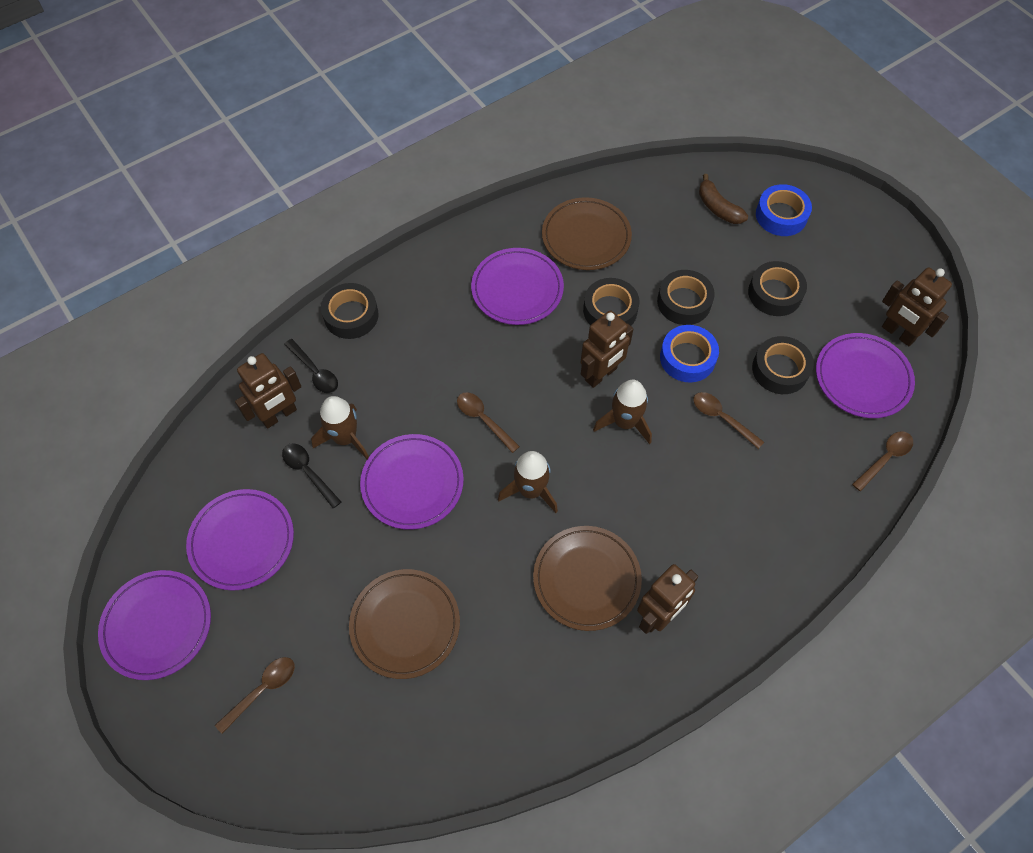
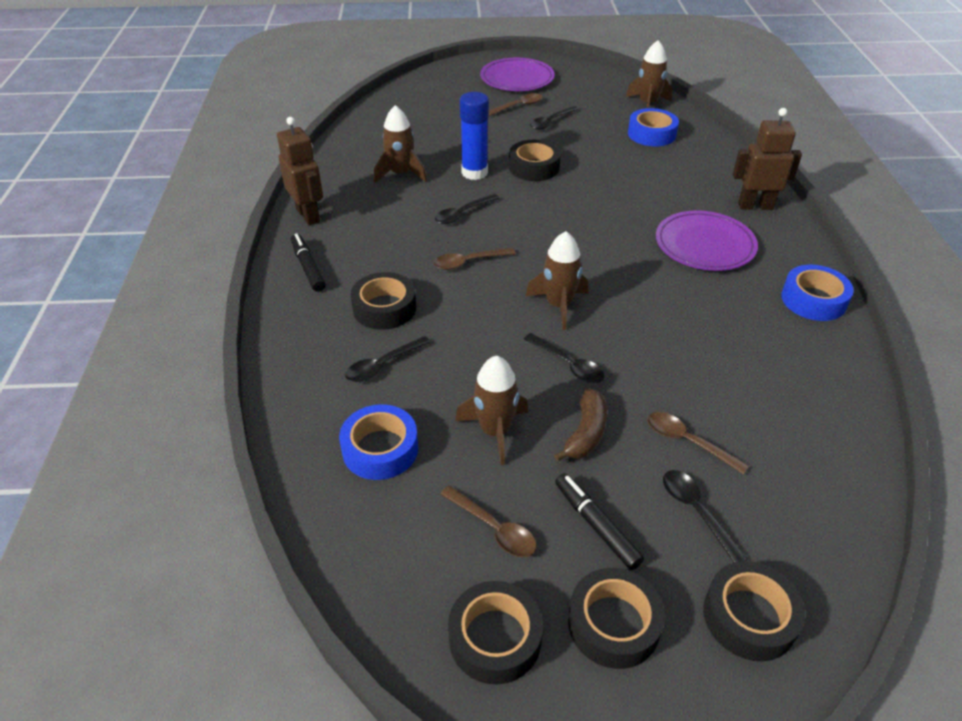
black marker: none = 0 -> [291,233,326,292] [555,473,644,570] = 2
black spoon: [282,443,341,508] [284,339,338,393] = 2 -> [345,336,431,382] [435,194,500,224] [524,333,604,383] [530,106,578,130] [663,470,748,563] = 5
blue glue stick: none = 0 -> [460,92,489,180] = 1
blue tape: [660,325,719,383] [756,184,812,236] = 2 -> [339,404,418,480] [628,108,679,146] [781,265,854,321] = 3
brown plate: [349,569,460,679] [533,526,642,631] [542,197,632,270] = 3 -> none = 0
brown robot: [235,353,301,429] [581,310,633,388] [637,564,698,634] [882,267,952,346] = 4 -> [277,117,323,226] [733,108,802,210] = 2
brown rocket: [311,396,369,459] [498,451,558,513] [593,380,652,444] = 3 -> [374,105,427,183] [455,356,528,465] [526,231,588,330] [626,40,673,108] = 4
purple plate: [98,570,211,680] [186,489,294,591] [360,434,464,530] [471,248,564,325] [816,333,915,418] = 5 -> [480,58,555,91] [656,211,758,271] = 2

